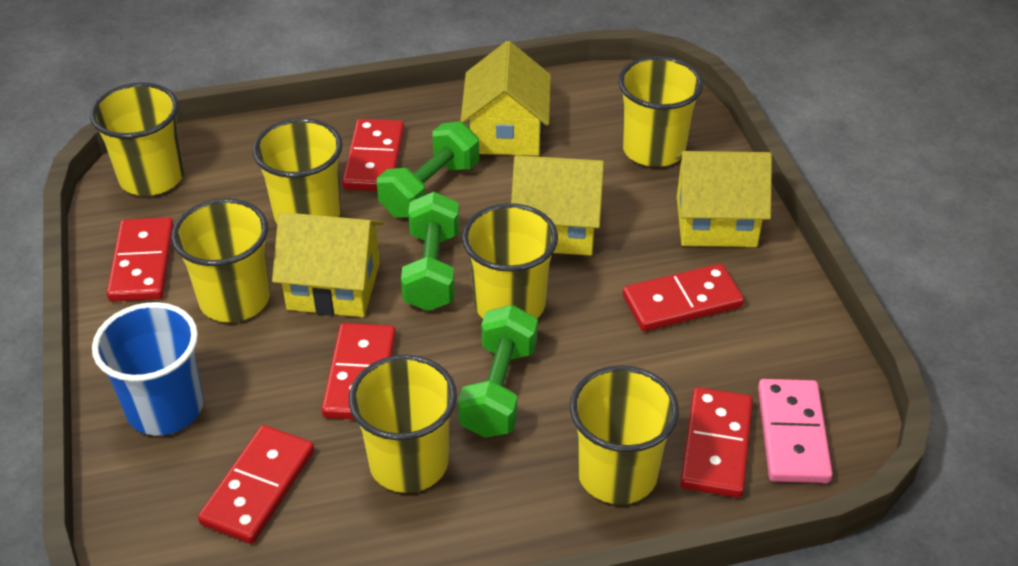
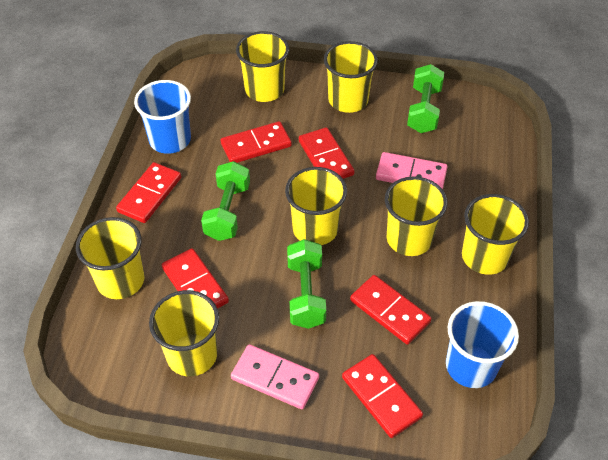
blue cup: [92,302,204,436] = 1 -> [134,80,191,154] [446,301,519,388] = 2
pink domino: [758,379,833,483] = 1 -> [231,344,319,409] [376,152,448,189] = 2
yellow house: [272,212,384,317] [461,41,551,156] [511,155,604,255] [675,151,772,247] = 4 -> none = 0

